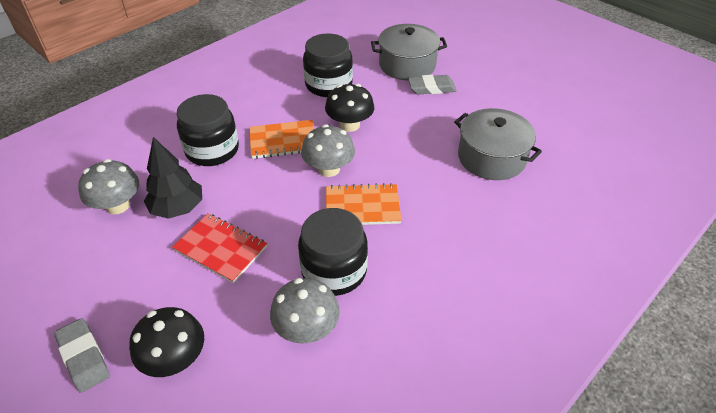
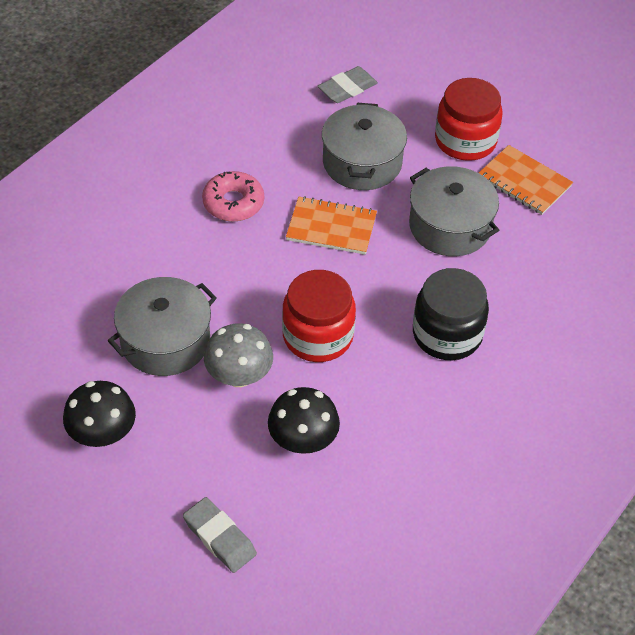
black jar: [177,94,239,166] [298,208,368,296] [303,33,353,97] = 3 -> [413,268,489,360] = 1
black tree: [144,137,202,219] = 1 -> none = 0
grey mushroom: [78,159,139,214] [270,278,340,344] [301,124,355,177] = 3 -> [204,323,273,387] = 1
grey pot: [371,24,447,80] [454,108,542,180] = 2 -> [108,277,217,376] [322,103,407,190] [409,166,499,256] = 3
pink donut: none = 0 -> [202,171,264,221] = 1
red jar: none = 0 -> [282,270,356,362] [435,78,503,161] = 2
red notebook: [172,213,267,283] = 1 -> none = 0

